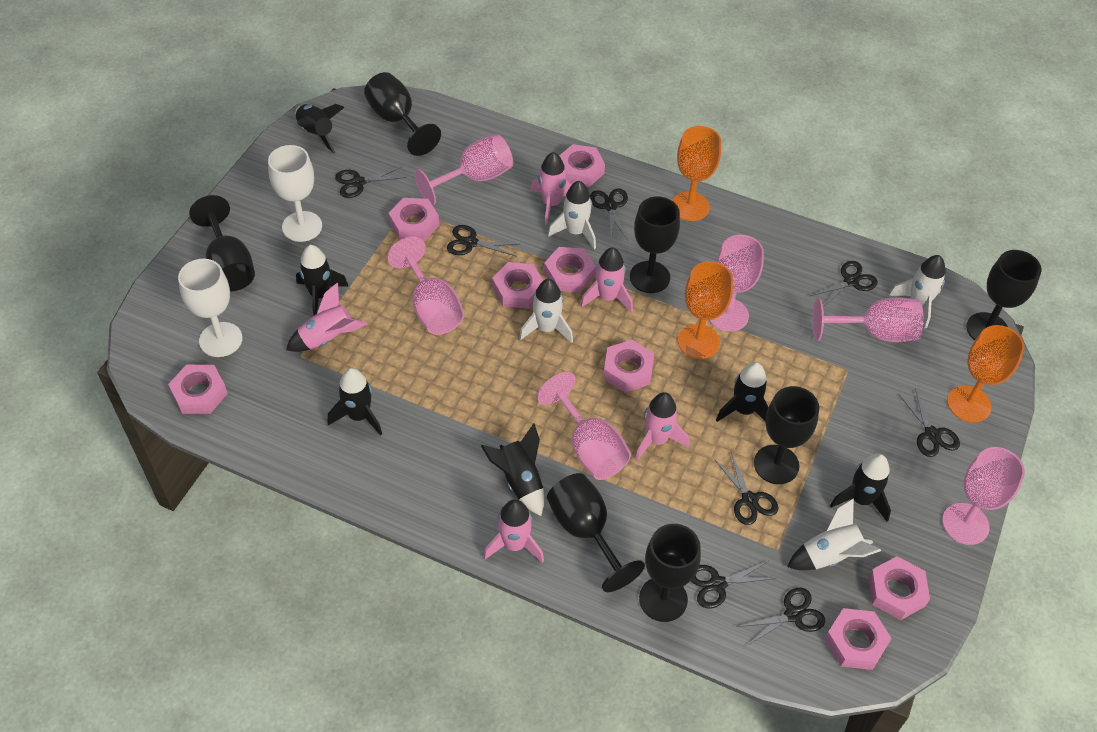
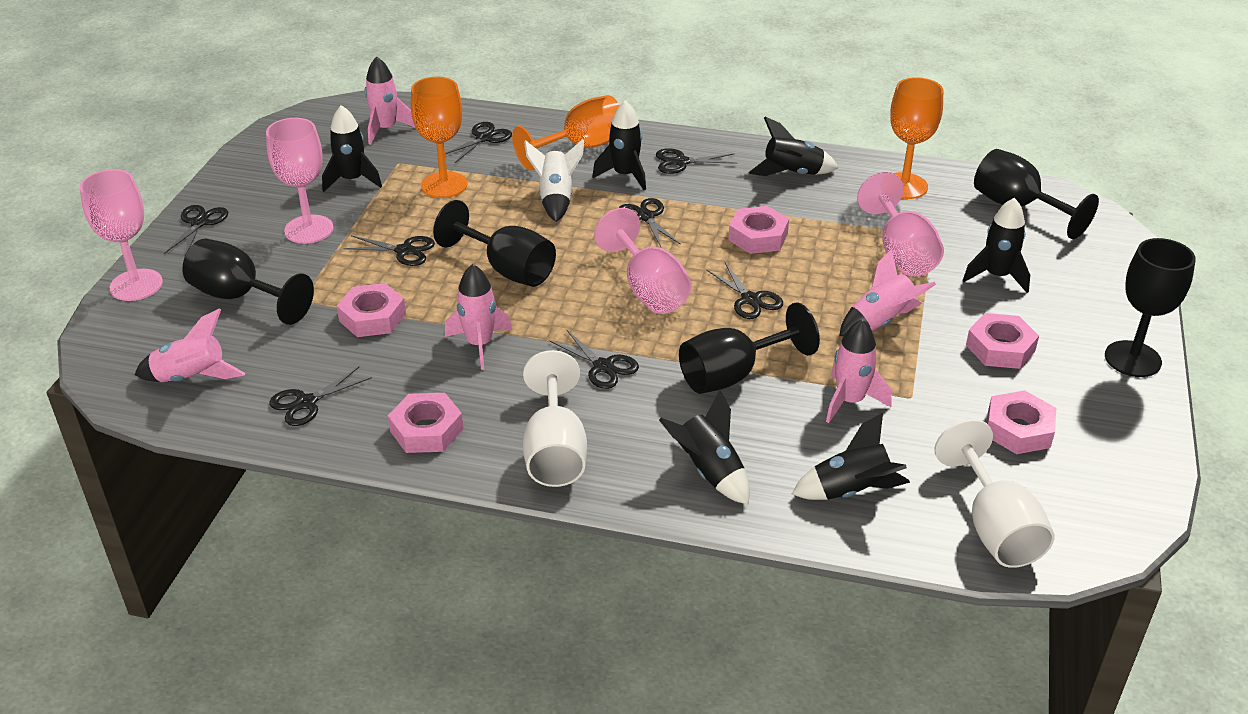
black goblet: [189,195,255,291] [364,72,441,156] [547,473,645,592] [630,197,680,293] [639,524,701,622] [754,386,819,484] [966,250,1041,340] = 7 -> [182,238,314,325] [433,200,556,287] [679,302,820,394] [974,149,1099,239] [1105,238,1196,377] = 5
pink goblet: [387,237,464,335] [414,134,513,206] [537,372,631,480] [709,235,764,332] [813,297,924,342] [942,447,1025,545] = 6 -> [80,169,163,301] [266,118,334,244] [594,208,692,314] [857,172,944,276] = 4
pink nut: [168,365,228,414] [388,198,439,241] [492,262,543,309] [544,247,596,292] [559,144,605,187] [603,340,654,393] [825,608,892,670] [869,556,930,620] = 8 -> [337,283,406,337] [388,393,463,453] [728,206,789,254] [966,313,1039,369] [987,390,1056,454] = 5
white rocket: [519,279,573,343] [548,181,596,249] [787,498,881,570] [889,255,946,328] = 4 -> [524,139,584,222] = 1

